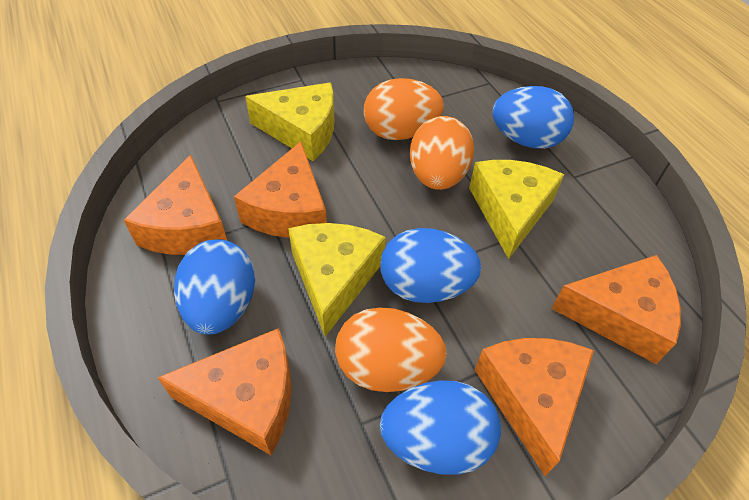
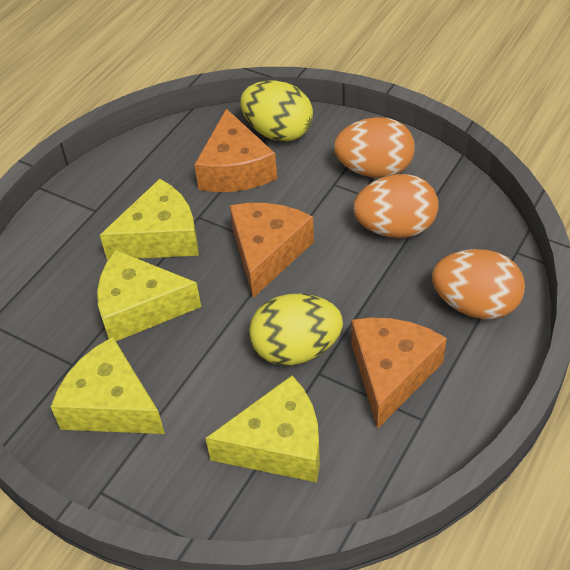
blue egg: [174,239,255,335] [380,228,482,303] [380,380,501,475] [492,86,574,149] = 4 -> none = 0
orange cheese: [124,155,227,255] [157,328,292,455] [234,142,327,238] [475,338,594,476] [551,255,681,364] = 5 -> [194,109,277,192] [229,203,314,298] [351,317,447,429] = 3
yellow cheese: [245,83,334,161] [288,223,386,337] [469,160,564,259] = 3 -> [51,337,165,434] [97,250,201,341] [100,179,199,260] [206,375,320,483] = 4
yellow egg: none = 0 -> [240,80,313,142] [249,294,343,365] = 2

